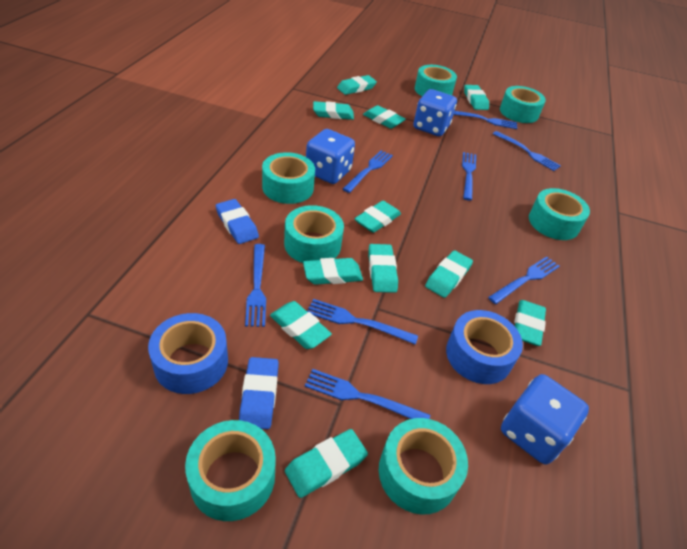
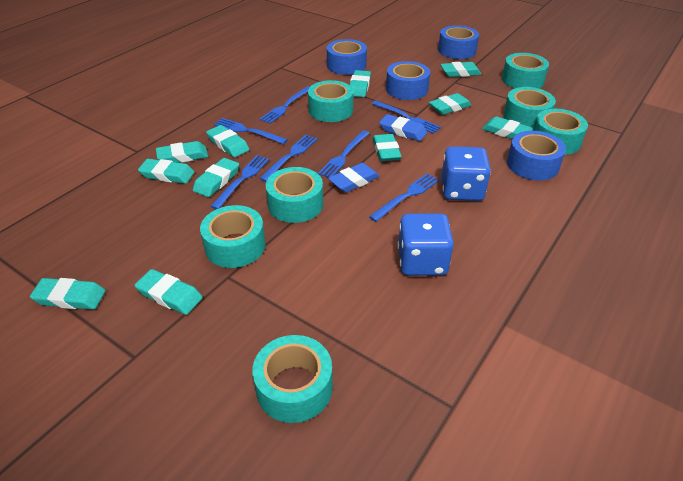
blue dice: [306,129,355,184] [413,89,457,136] [501,374,589,464] = 3 -> [398,213,454,276] [441,146,491,201] = 2
blue fork: [245,244,266,327] [305,369,430,419] [307,299,418,345] [343,150,393,193] [454,111,517,129] [462,152,476,201] [488,256,560,304] [493,131,561,171] = 8 -> [210,155,270,209] [214,118,288,144] [259,86,310,124] [259,135,318,182] [318,130,369,177] [369,173,439,222] [372,101,441,134] = 7
blue tape: [148,313,228,394] [446,310,523,384] = 2 -> [327,39,367,75] [386,61,430,100] [438,25,479,59] [507,131,566,180] = 4

